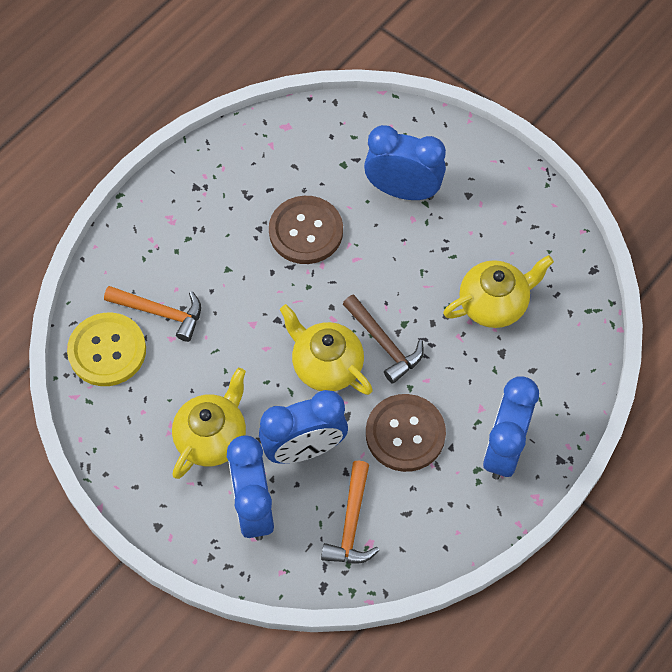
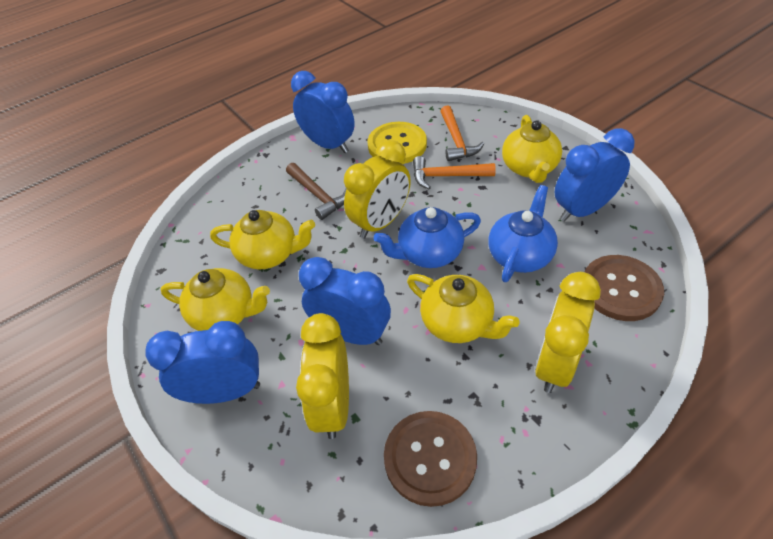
blue teapot: none = 0 -> [374,207,481,268] [488,185,558,282] = 2
yellow clock: none = 0 -> [296,313,349,439] [344,140,411,239] [535,272,601,393] = 3
yellow teapot: [172,368,246,479] [280,304,373,395] [443,255,554,328] = 3 -> [161,268,270,331] [210,210,315,270] [407,274,520,343] [502,115,562,183] = 4

